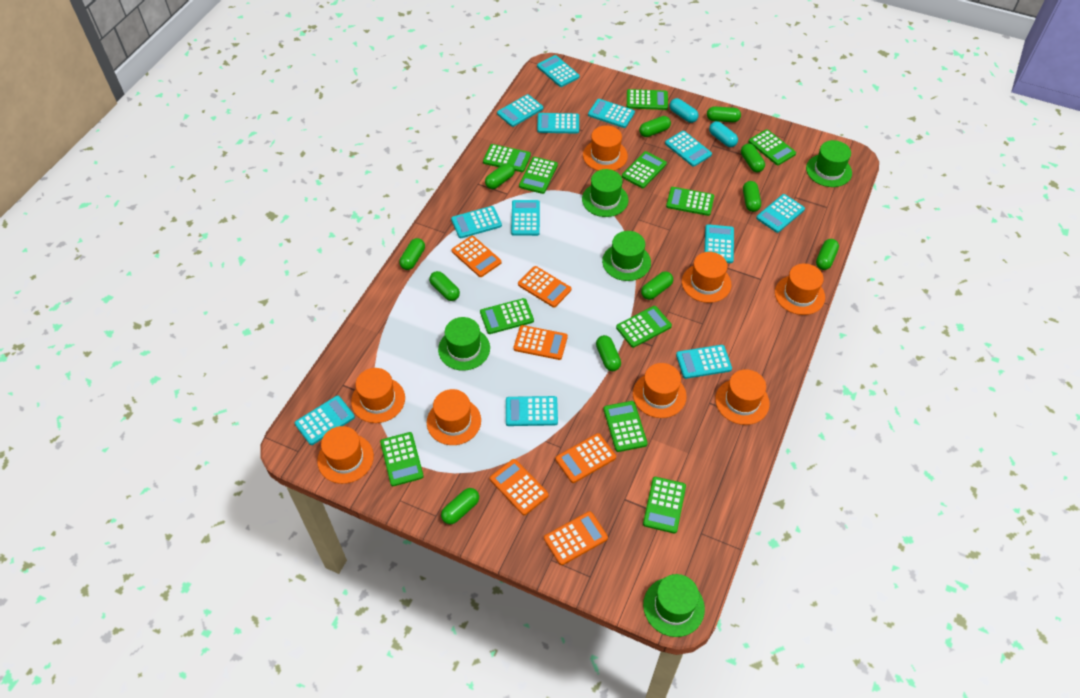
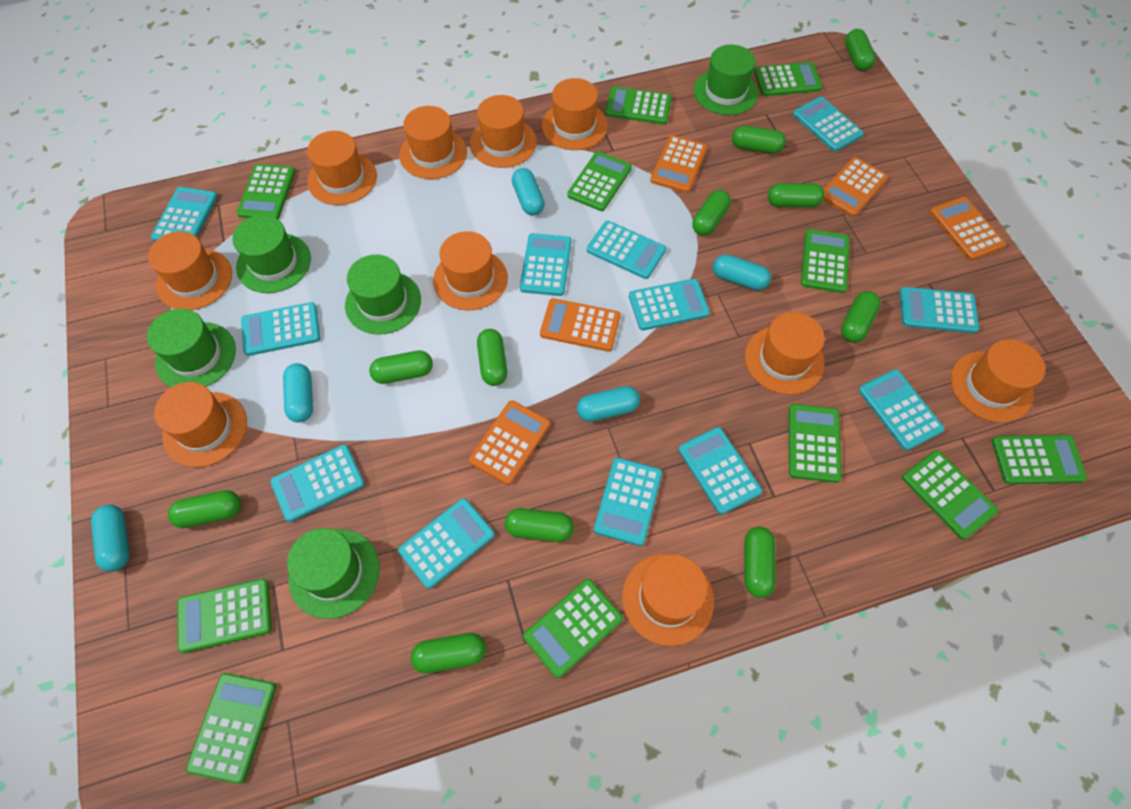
orange calculator: [451,236,502,277] [490,459,549,515] [514,325,568,360] [518,266,571,308] [544,511,608,565] [555,433,616,483] = 6 -> [469,400,550,485] [540,298,621,352] [650,135,707,193] [823,157,888,217] [930,197,1006,260] = 5
orange hat: [317,426,374,484] [351,368,405,423] [427,389,481,445] [583,125,628,171] [633,363,687,418] [682,252,731,303] [715,369,770,425] [775,264,825,315] = 8 -> [148,231,232,310] [154,382,247,467] [307,131,377,205] [399,106,467,179] [433,231,508,310] [470,95,537,168] [542,78,608,150] [622,554,714,646] [745,312,825,395] [950,339,1045,423] = 10
turquoise capsule: [669,98,699,123] [709,121,738,147] = 2 -> [91,505,129,572] [283,363,313,422] [512,168,545,215] [577,386,640,422] [713,254,771,290] = 5

